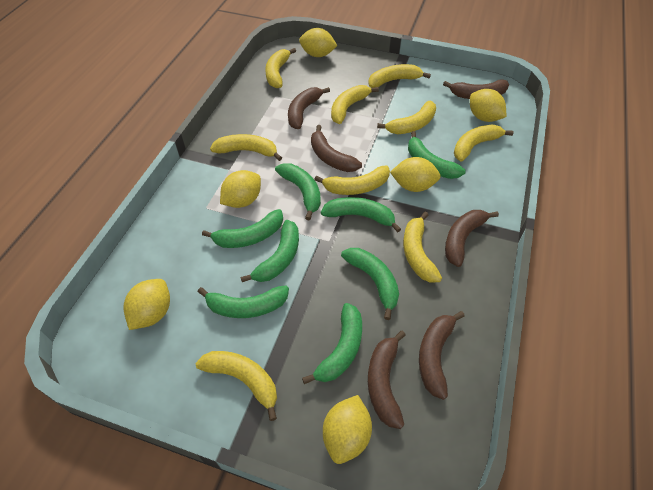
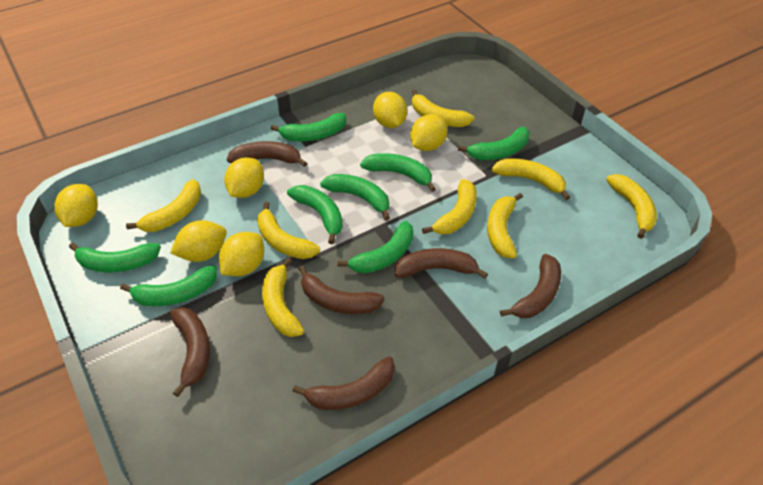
yellow banana: [196,351,277,421] [210,134,282,161] [265,48,296,88] [314,166,390,195] [331,85,379,124] [368,64,431,88] [377,101,436,134] [403,212,442,283] [454,125,514,161] = 9 -> [126,179,201,232] [257,202,320,259] [262,257,304,337] [412,89,475,127] [422,179,477,235] [487,193,523,259] [492,158,570,200] [606,174,657,239] = 8

